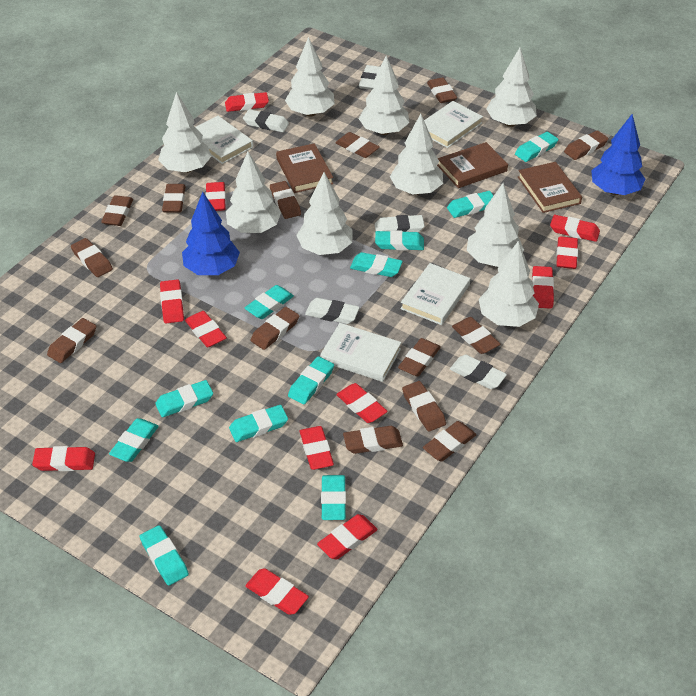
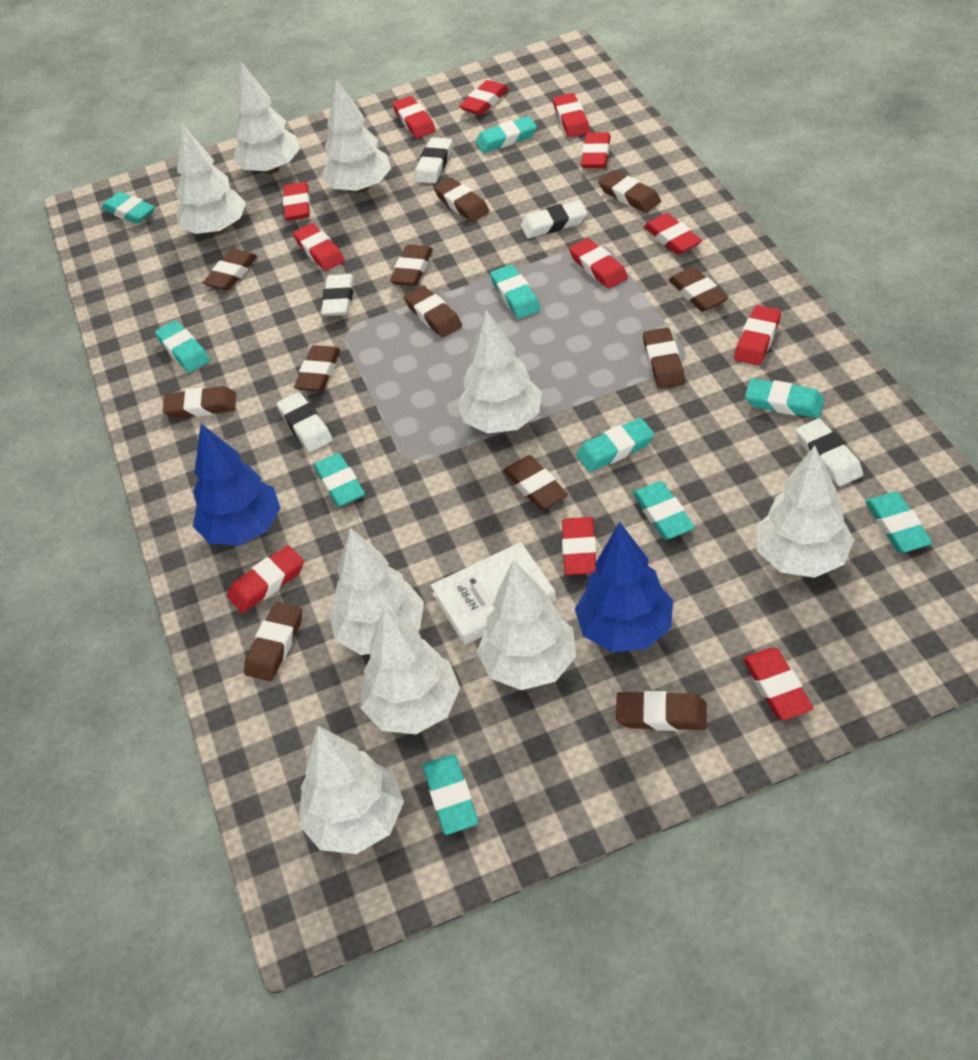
brown book: [276,143,333,193] [437,142,508,188] [518,162,582,213] = 3 -> none = 0
brown eraser: [47,318,96,363] [71,238,113,277] [101,195,133,226] [162,184,186,213] [251,307,299,350] [270,181,301,219] [335,132,380,158] [343,426,403,454] [398,338,441,377] [402,381,446,432] [423,421,477,461] [427,77,457,103] [452,317,500,354] [564,130,608,160] = 14 -> [163,386,236,419] [203,249,258,291] [244,602,302,681] [294,345,340,392] [390,244,433,286] [404,286,462,338] [434,177,489,222] [504,455,568,510] [598,170,661,213] [616,691,707,731] [643,327,685,389] [669,267,728,312] = 12
turquoise eraser: [109,418,159,462] [140,525,189,586] [155,380,213,417] [229,405,288,442] [245,285,294,319] [288,356,334,405] [321,475,346,520] [350,252,403,277] [375,230,424,251] [447,191,494,218] [515,132,558,162] = 11 -> [102,192,155,224] [155,320,210,373] [313,453,365,507] [423,754,478,835] [476,116,537,153] [490,264,541,319] [576,418,654,472] [633,481,695,540] [745,379,824,418] [865,492,932,553] = 10
white book: [196,116,253,164] [320,323,401,382] [400,263,470,325] [424,101,483,148] = 4 -> [430,542,556,645] = 1

